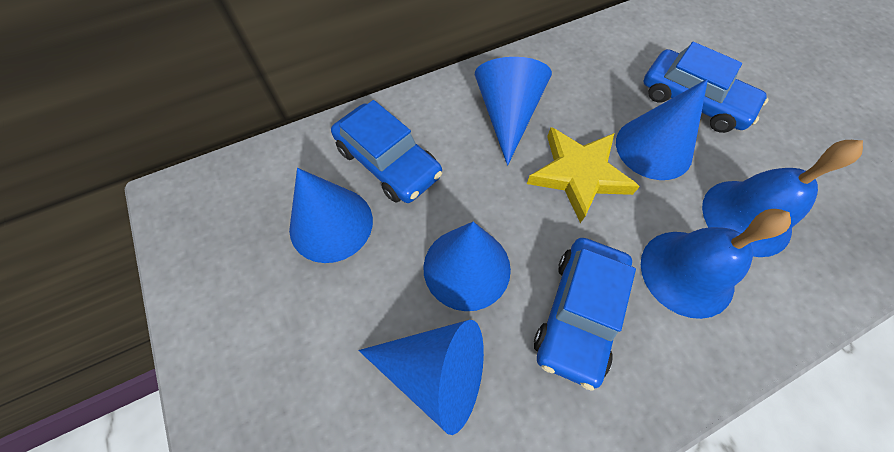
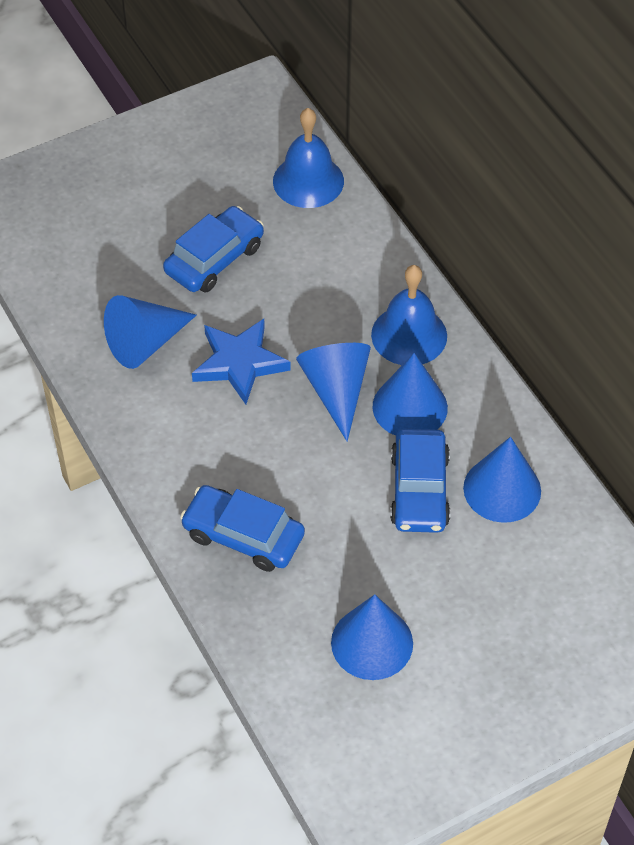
blue star: none = 0 -> [192,319,291,404] = 1
yellow star: [527,127,640,223] = 1 -> none = 0

